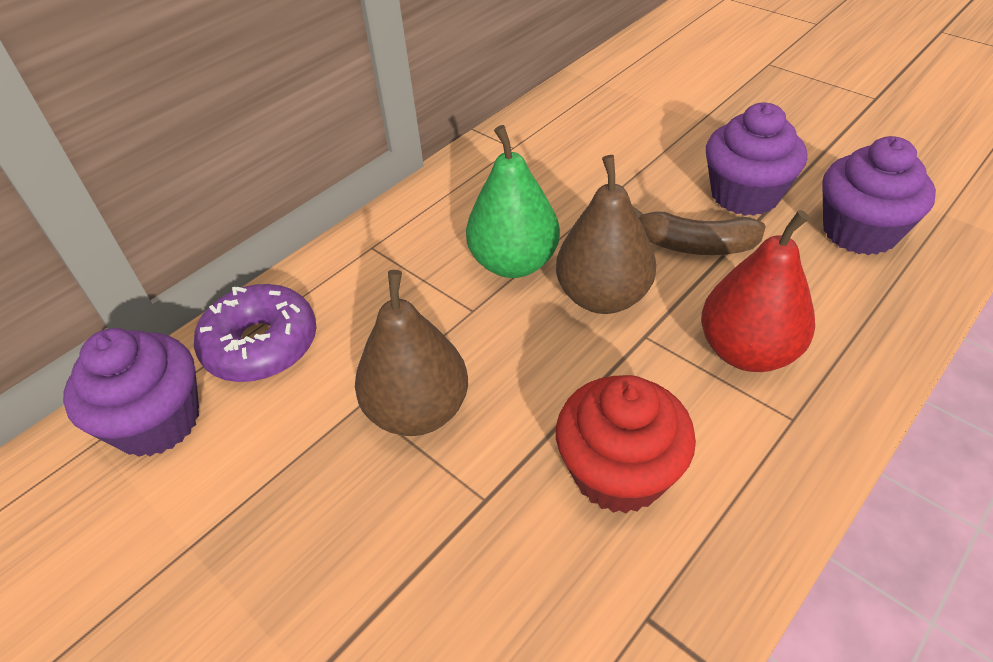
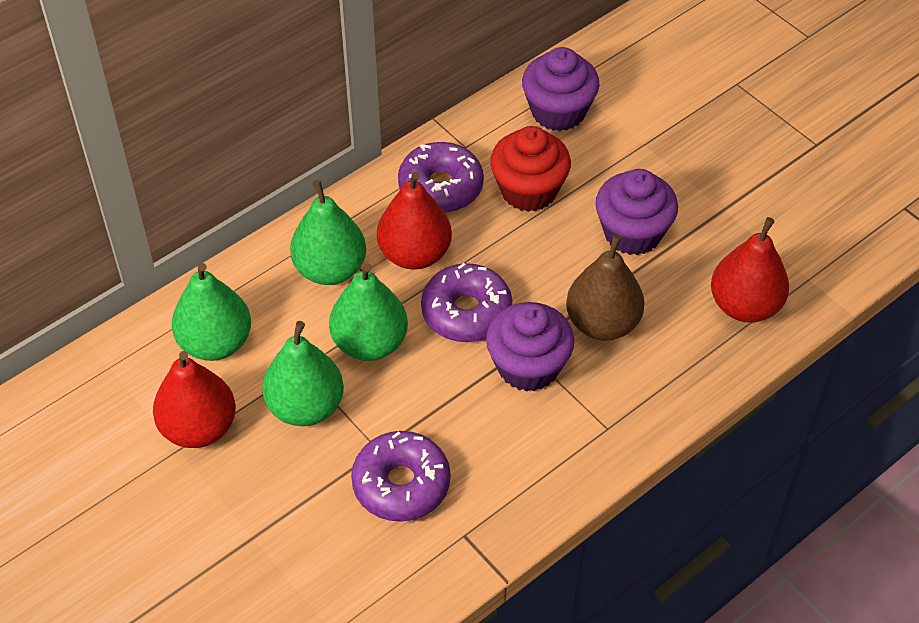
brown banana: [633,207,766,255] = 1 -> none = 0
brown pear: [355,270,468,436] [556,155,656,314] = 2 -> [566,235,645,341] = 1
green pear: [466,125,560,278] = 1 -> [172,263,251,361] [262,321,344,426] [290,180,366,285] [329,263,408,361] = 4
purple donut: [194,284,316,382] = 1 -> [351,431,450,522] [398,142,484,213] [421,263,512,342] = 3
red pear: [701,210,815,372] = 1 -> [153,351,236,448] [377,172,452,270] [711,217,789,323] = 3

